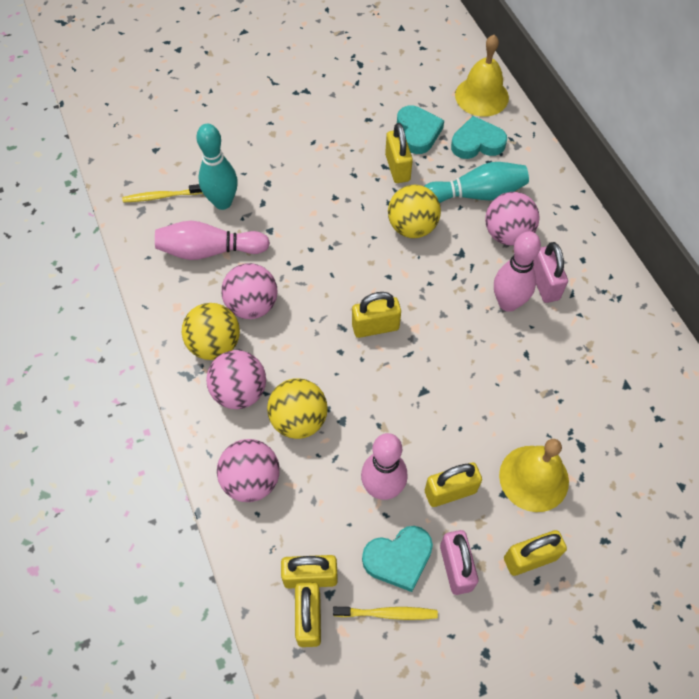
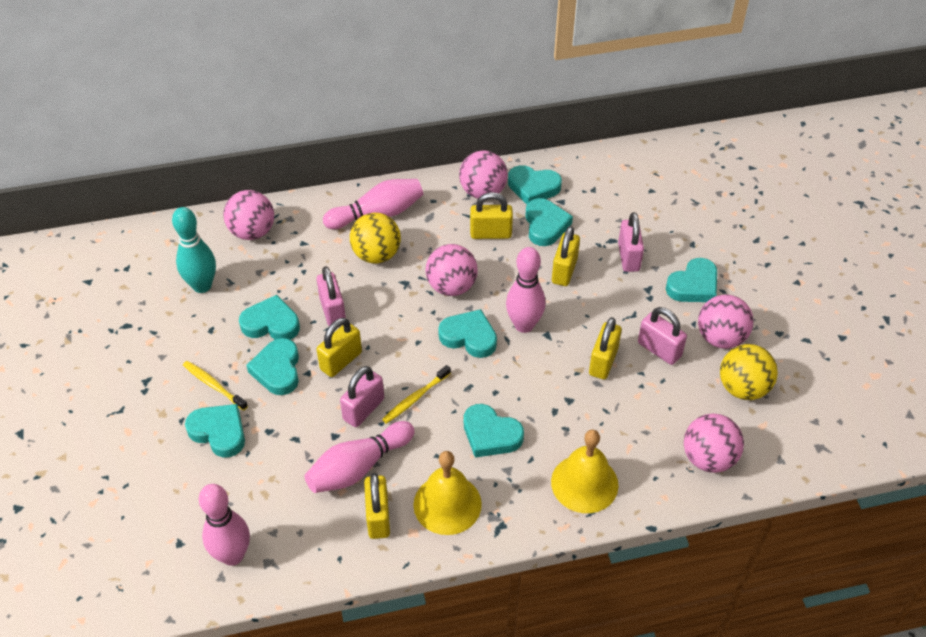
pink ball: [206,350,266,409] [217,439,280,502] [221,263,278,319] [485,192,540,246] = 4 -> [223,190,274,240] [426,244,478,296] [459,150,508,199] [684,413,744,473] [698,295,754,349] = 5
pink bowling pin: [155,221,270,260] [361,433,408,500] [494,231,541,312] = 3 -> [199,484,250,566] [305,421,415,493] [323,179,423,229] [506,247,546,333] = 4
pink padlock: [440,530,479,595] [533,242,568,303] = 2 -> [317,266,346,326] [340,366,384,427] [618,212,644,272] [638,307,687,365] = 4
turquoise bowling pin: [196,124,238,210] [424,162,529,203] = 2 -> [172,207,216,293] = 1
turquoise heart: [362,526,433,592] [397,105,444,154] [451,116,507,159] = 3 -> [185,404,245,458] [239,295,300,340] [246,338,299,395] [438,309,497,358] [464,404,524,457] [508,165,562,204] [525,198,573,246] [666,258,717,302] = 8
yellow ball: [182,303,240,360] [267,378,328,439] [388,185,441,238] = 3 -> [350,213,401,263] [720,344,778,400] = 2
yellow padlock: [281,555,338,589] [295,582,321,647] [352,292,401,338] [385,123,413,183] [425,462,482,507] [504,530,567,576] = 6 -> [317,318,362,377] [364,473,390,539] [470,192,513,239] [552,226,580,286] [589,317,622,379] = 5

